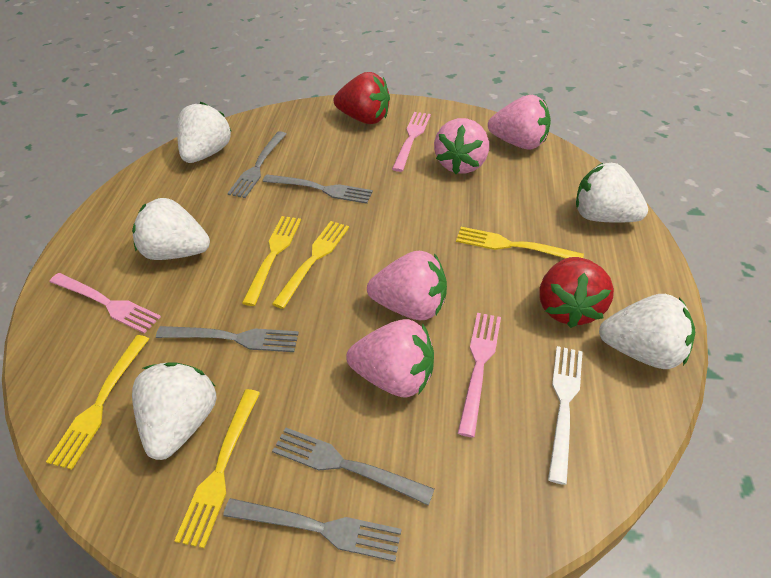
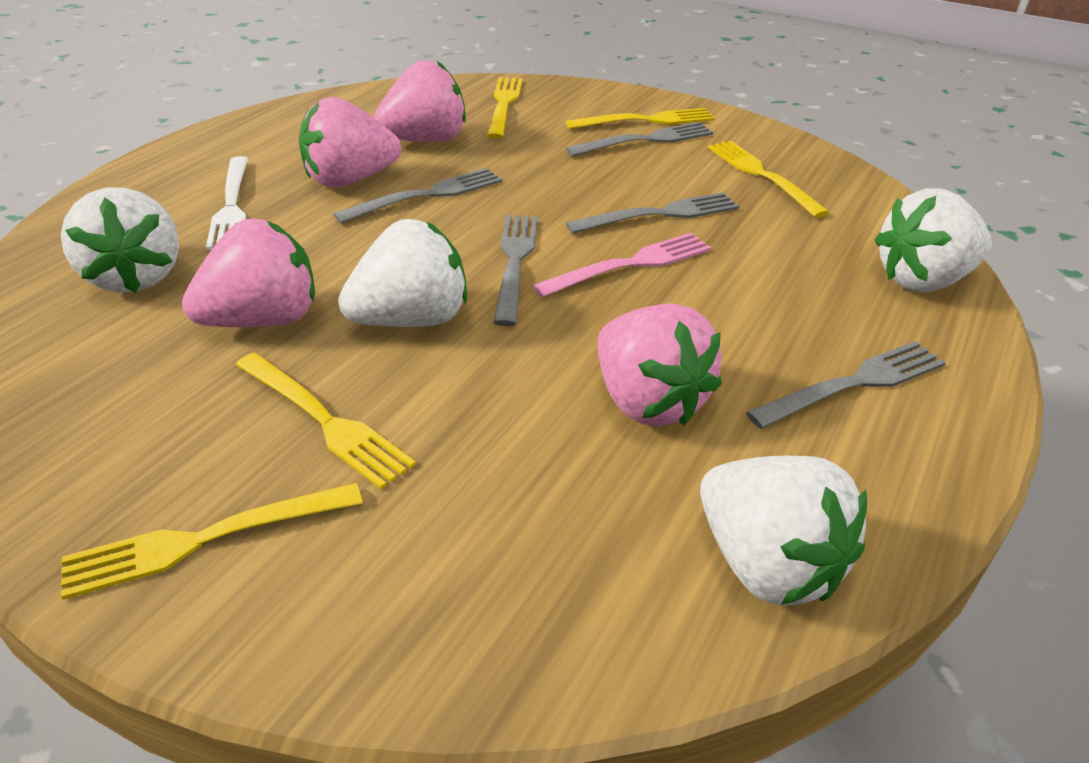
pink fork: [50,273,161,333] [392,112,431,172] [458,313,501,438] = 3 -> [533,233,712,297] = 1
red strawberry: [334,72,390,124] [540,257,614,328] = 2 -> none = 0
white strawberry: [132,198,210,260] [132,362,217,460] [177,102,232,163] [576,163,648,223] [599,294,695,369] = 5 -> [61,187,179,293] [338,219,467,327] [700,456,867,606] [875,188,992,292] = 4

